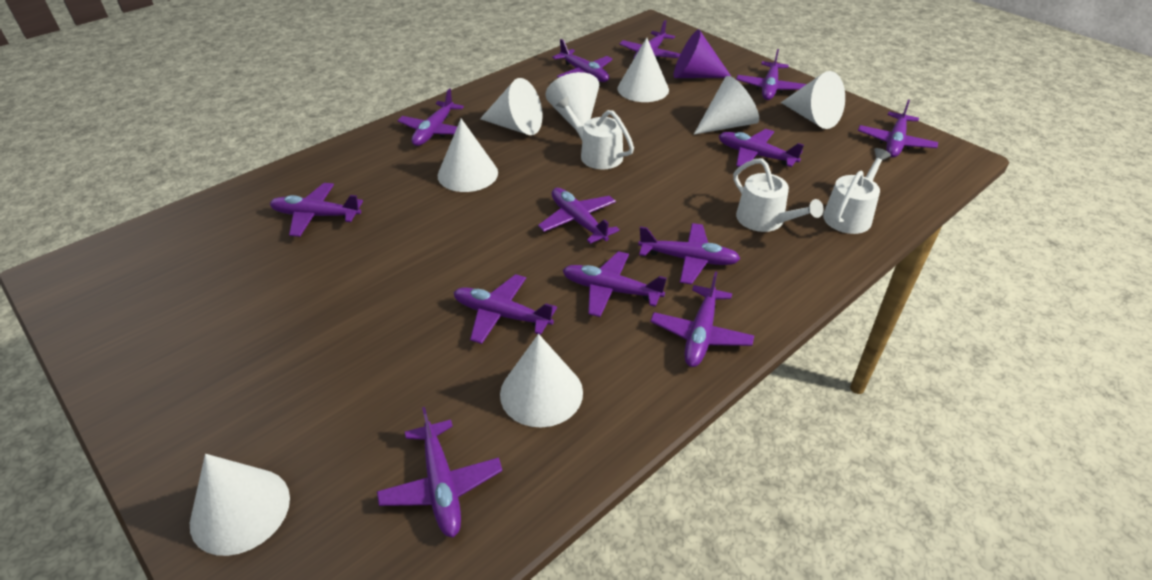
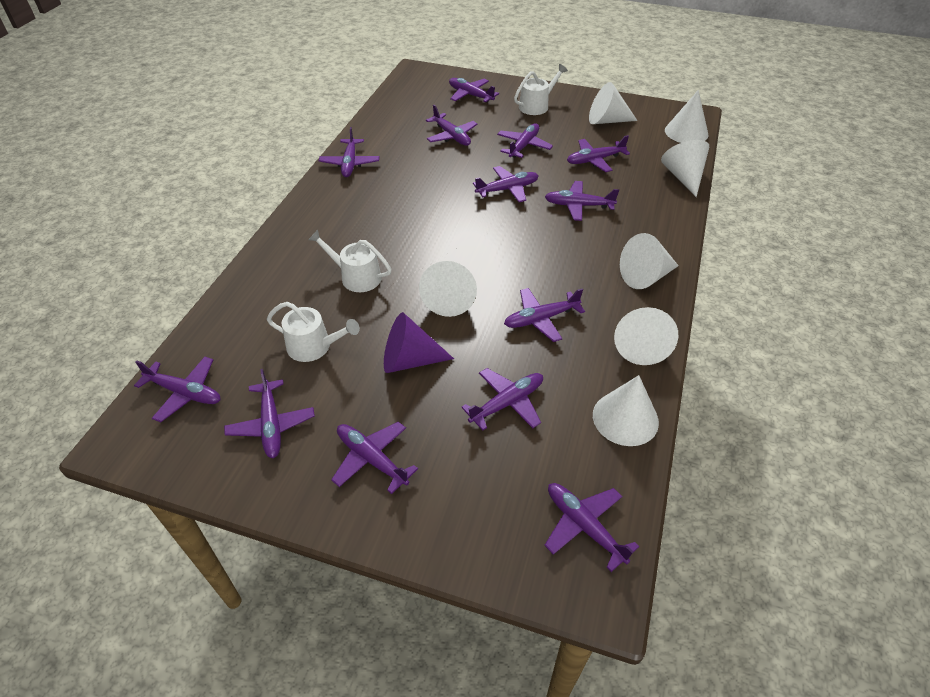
white cone: [190,454,290,556] [438,119,498,192] [480,78,543,135] [500,334,583,428] [545,72,599,130] [618,38,669,102] [694,76,759,135] [781,71,845,129] = 8 -> [419,261,477,317] [589,82,638,124] [593,375,659,446] [614,307,678,365] [620,233,679,289] [661,140,709,197] [665,90,708,143] = 7

